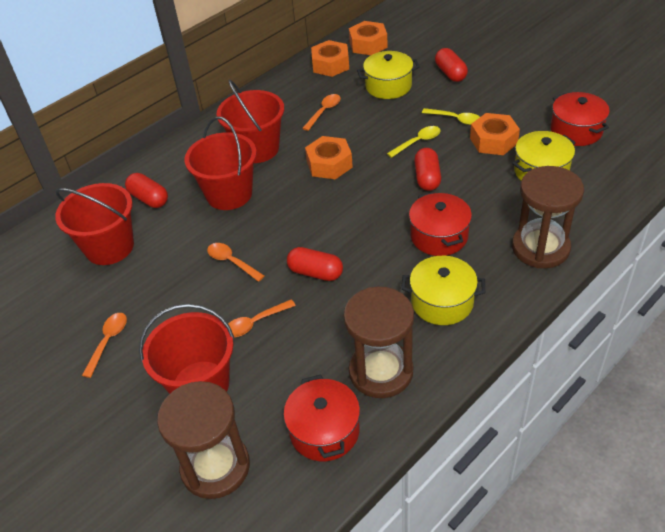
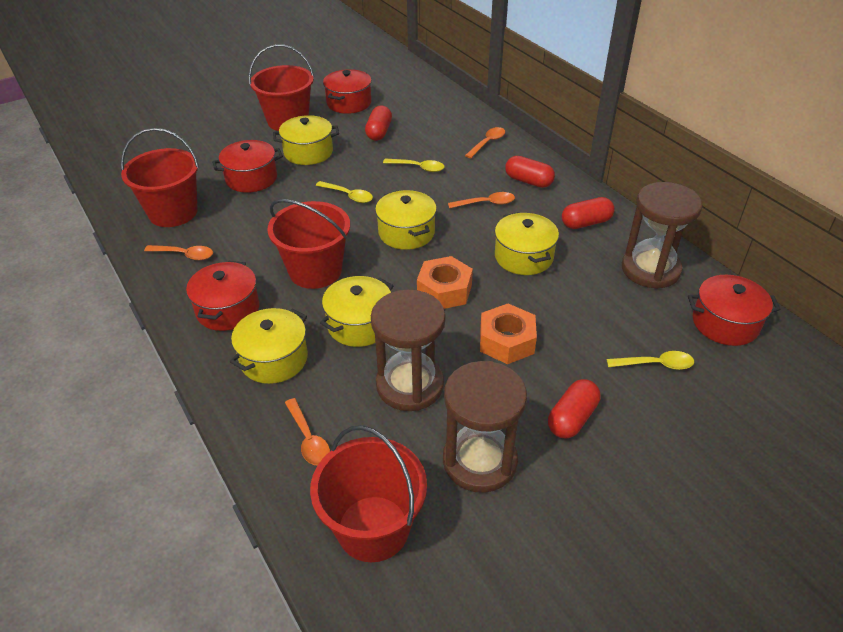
orange nut: [305,136,353,180] [311,40,349,77] [349,21,388,55] [470,113,520,155] = 4 -> [417,256,473,309] [480,304,537,364] = 2
red pot: [284,374,360,461] [409,192,472,256] [550,92,610,146] = 3 -> [186,261,260,331] [212,140,283,193] [323,69,372,114] [688,275,781,346] = 4
yellow pot: [357,51,420,99] [401,256,485,325] [513,131,576,181] = 3 -> [230,308,308,384] [273,115,339,165] [320,276,393,347] [375,190,437,250] [495,212,559,275] = 5
yellow spoon: [387,126,441,158] [422,108,480,125] = 2 -> [316,181,373,203] [383,159,445,172] [607,351,694,370] = 3

